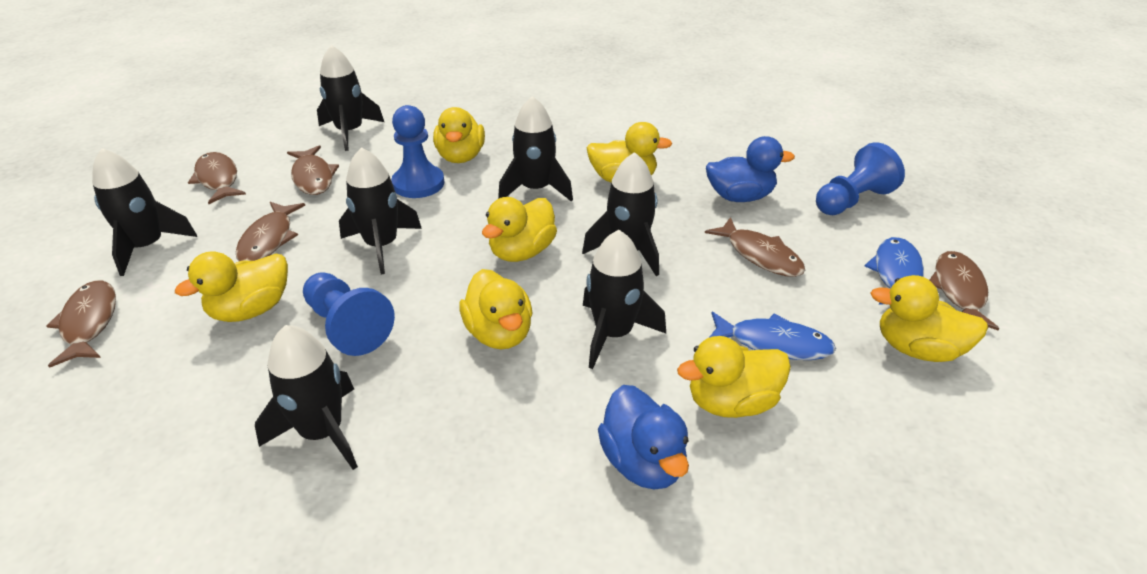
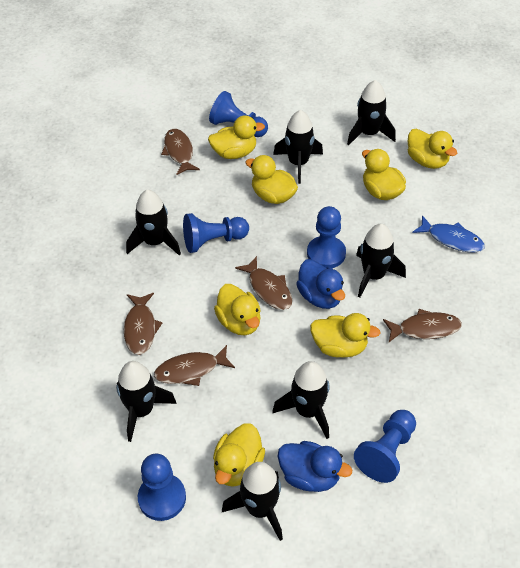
blue fish: [709,312,836,360] [865,237,924,305] = 2 -> [412,215,485,252] = 1
blue pawn: [303,273,395,356] [391,105,444,198] [816,142,905,215] = 3 -> [138,454,186,521] [183,213,249,253] [209,91,268,137] [307,206,346,268] [354,410,416,483] = 5
brown fish: [47,280,116,368] [188,152,246,204] [236,202,305,261] [287,145,339,195] [705,217,805,277] [930,251,999,330] = 6 -> [124,293,163,355] [154,345,235,386] [161,129,200,175] [235,256,293,310] [383,309,462,342] = 5

